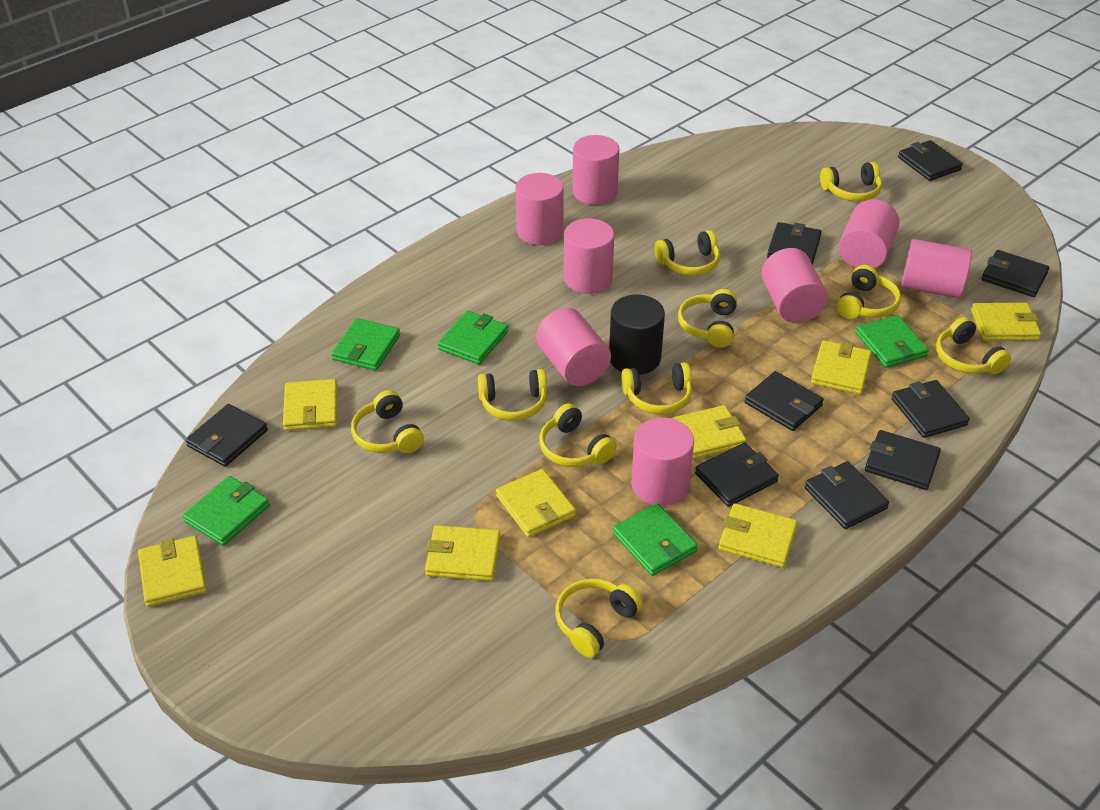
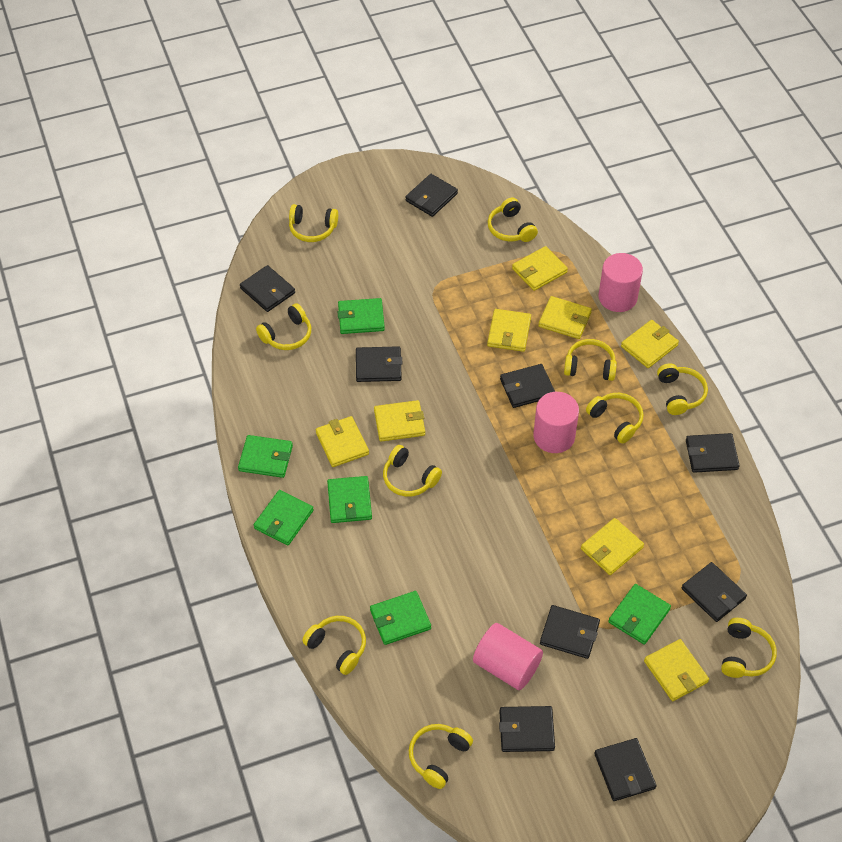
black cylinder: [609,295,665,375] = 1 -> none = 0
green wallet: [183,476,270,546] [331,318,400,371] [438,311,508,365] [613,503,698,576] [855,315,929,368] = 5 -> [238,435,293,478] [254,490,314,545] [327,476,372,523] [338,298,385,334] [370,591,431,645] [608,584,671,645] = 6
pink cylinder: [516,173,564,245] [536,308,611,386] [564,218,614,294] [572,135,619,205] [631,418,694,506] [761,248,828,323] [839,199,899,268] [901,239,972,298] = 8 -> [473,623,543,690] [533,392,579,453] [599,253,643,312] = 3

